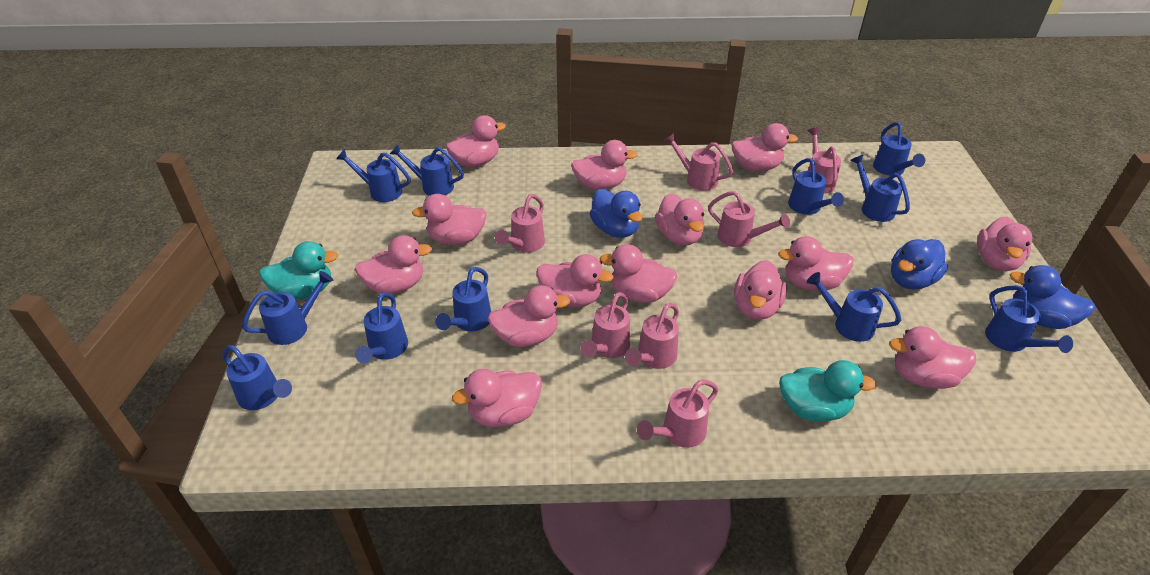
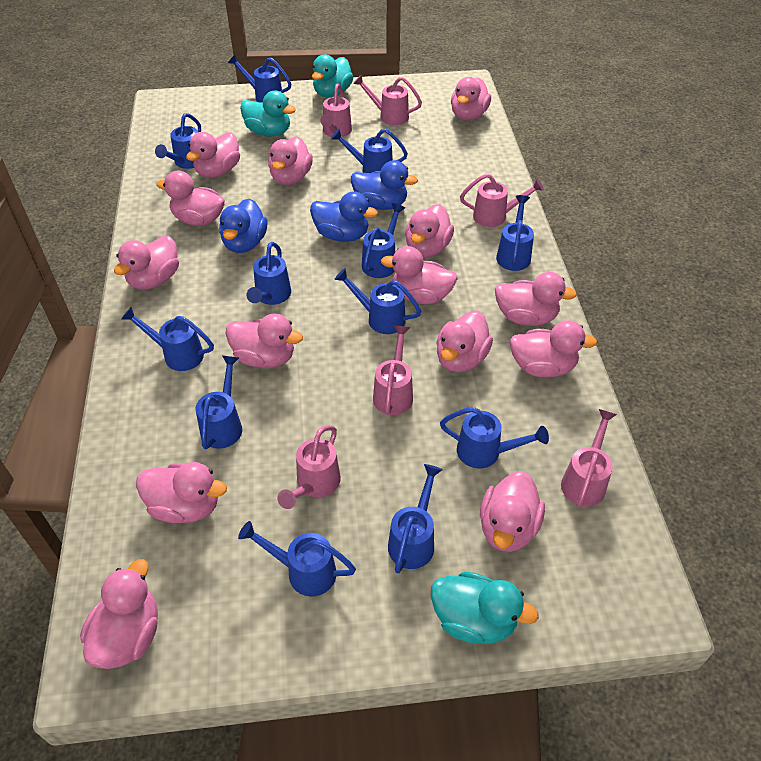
blue watering can: [222,345,292,410] [242,271,333,345] [336,149,411,202] [355,292,408,363] [390,145,464,196] [435,267,491,331] [788,158,844,215] [807,272,901,342] [851,155,910,222] [873,122,925,176] [985,285,1073,353] = 11 -> [121,307,214,371] [155,113,201,169] [196,355,242,449] [228,54,291,103] [238,521,356,597] [247,242,291,305] [331,129,408,173] [334,268,421,334] [362,203,405,278] [388,464,443,573] [440,407,549,469] [496,195,534,271] = 12
pink watering can: [495,194,545,253] [580,292,630,358] [625,303,679,369] [637,380,718,448] [664,133,733,191] [708,191,790,247] [808,128,841,194] = 7 -> [277,425,341,509] [320,84,352,137] [353,74,422,125] [373,325,413,415] [460,174,544,227] [561,409,617,508] = 6
turquoise duck: [259,241,338,299] [779,360,877,422] = 2 -> [240,90,296,137] [312,55,353,97] [431,572,539,644] = 3

